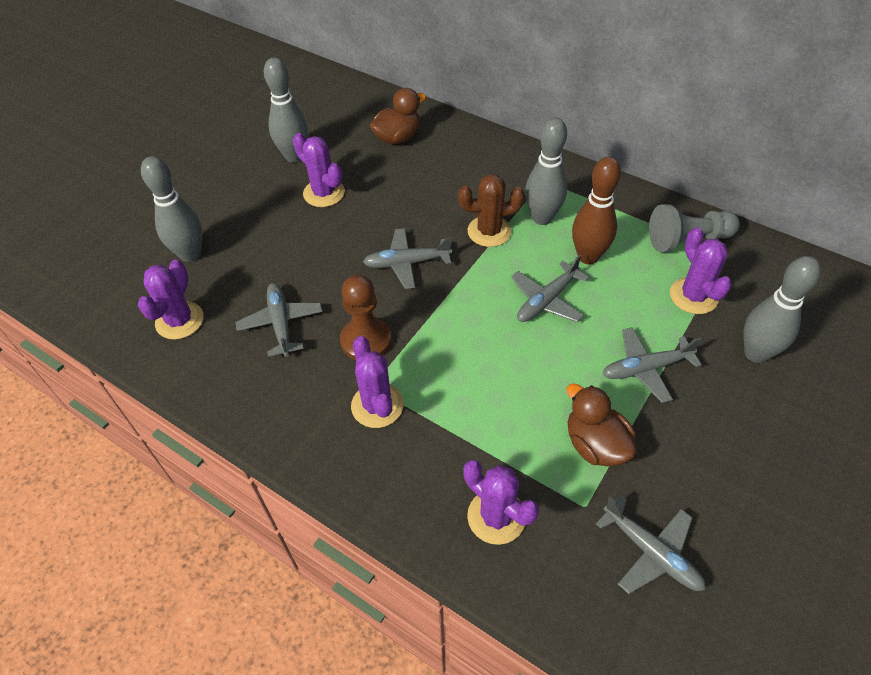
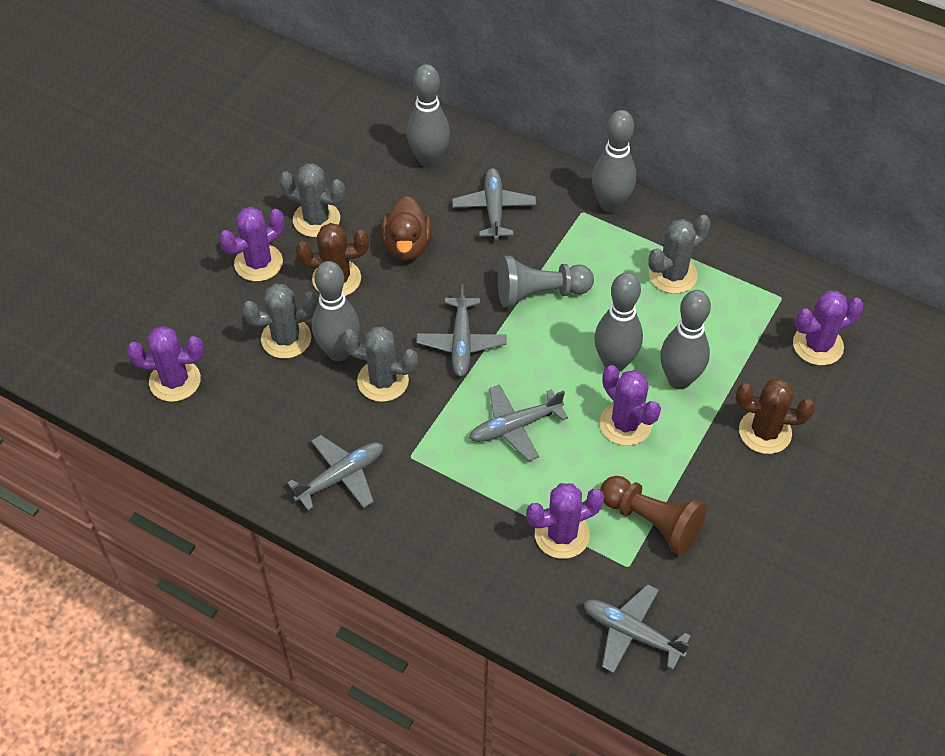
brown bowling pin: [572,157,621,265] = 1 -> none = 0
brown cactus: [458,174,525,247] = 1 -> [296,223,369,296] [736,378,815,454] = 2
brown duck: [370,88,426,145] [566,383,637,466] = 2 -> [381,196,432,261] = 1
grey bowling pin: [141,156,202,262] [264,57,308,163] [525,117,567,225] [743,256,821,363] = 4 -> [312,261,360,361] [407,64,450,168] [592,110,636,213] [594,272,643,372] [660,290,711,389] = 5
grey cactus: none = 0 -> [242,284,318,359] [279,163,345,237] [342,326,418,402] [648,215,711,294] = 4

